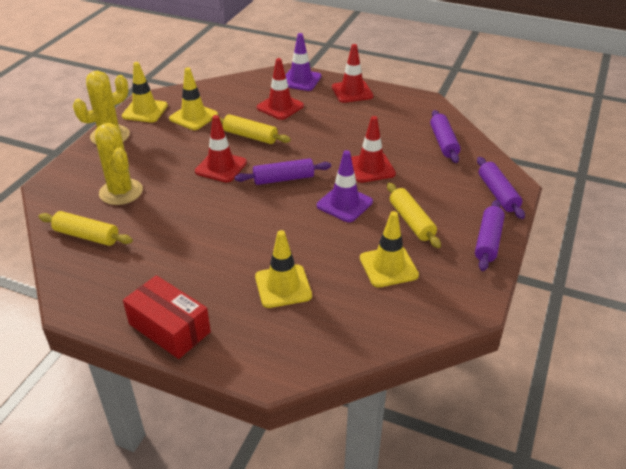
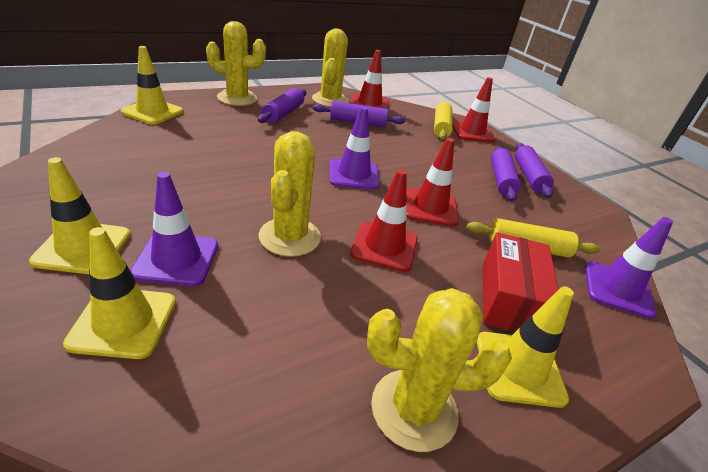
purple traffic cone: [285,33,321,91] [317,150,373,222] = 2 -> [130,172,218,286] [330,107,380,190] [585,217,673,319] = 3
yellow cactus: [73,71,130,144] [95,123,143,205] = 2 -> [206,21,266,106] [259,131,321,257] [312,28,349,107] [367,288,512,452] = 4
yellow rolling pin: [39,211,133,246] [211,114,291,144] [387,183,441,248] = 3 -> [434,102,453,140] [467,218,600,258] = 2

